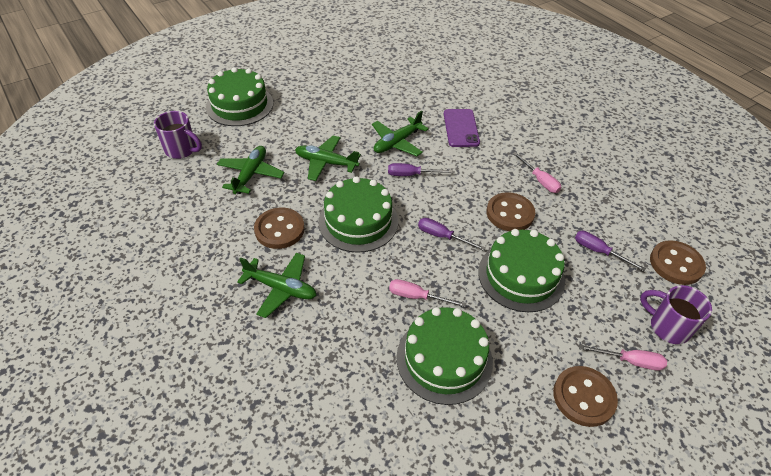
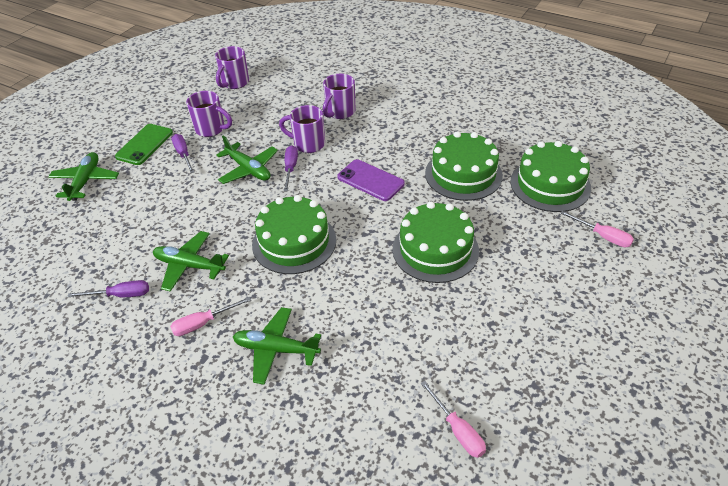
brown button: [254,207,305,249] [486,192,535,231] [553,366,618,427] [650,240,706,285] = 4 -> none = 0
green phone: none = 0 -> [115,124,173,165] = 1
purple mug: [154,111,202,159] [640,285,712,344] = 2 -> [186,91,232,137] [215,46,249,89] [279,105,325,153] [323,74,355,119] = 4

